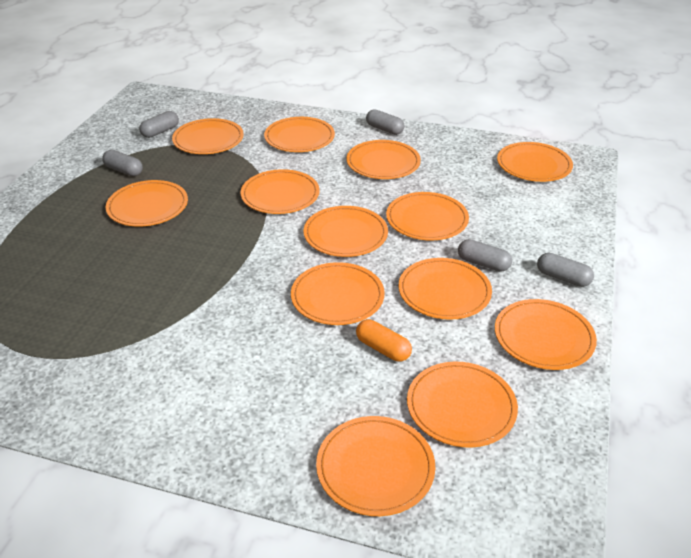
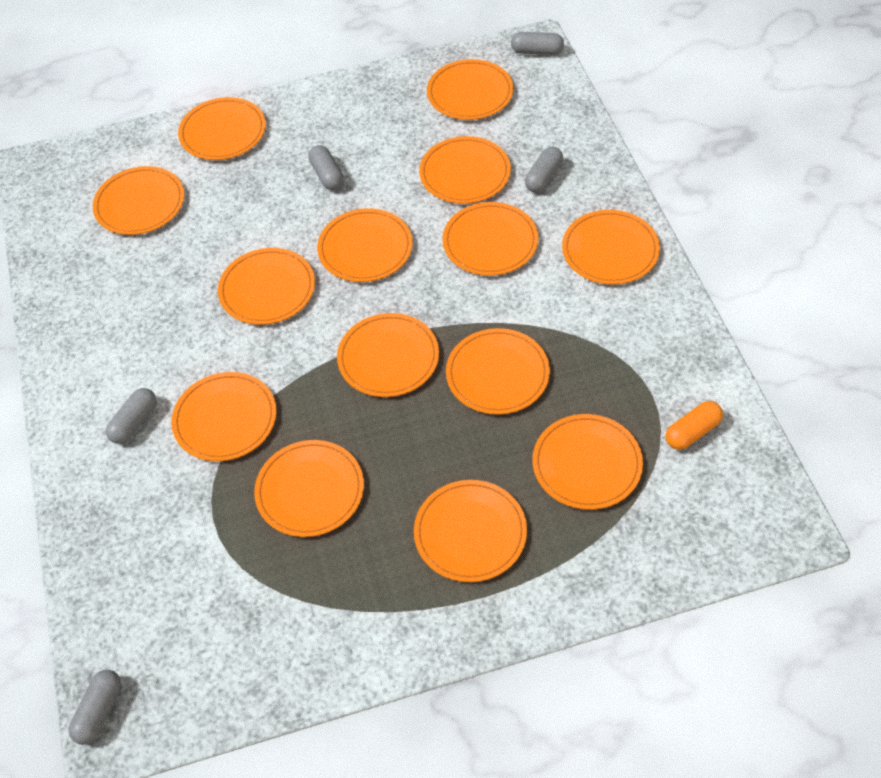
orange plate: [106,180,188,227] [172,118,244,154] [241,169,320,214] [264,117,335,152] [291,262,385,325] [303,206,388,257] [316,416,435,516] [347,140,421,179] [386,192,469,240] [398,258,492,320] [407,362,518,448] [495,299,597,370] [497,142,573,182] = 13 -> [93,166,184,235] [171,372,276,461] [178,97,266,160] [218,248,315,325] [254,440,364,537] [317,208,413,282] [337,313,439,397] [414,480,527,582] [419,136,511,204] [427,59,514,120] [442,202,538,276] [446,328,550,415] [533,414,643,510] [562,210,660,284] = 14

